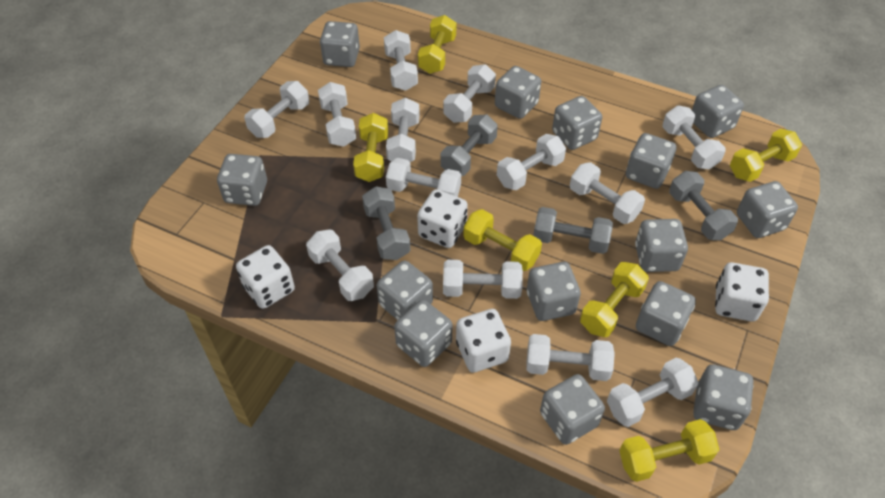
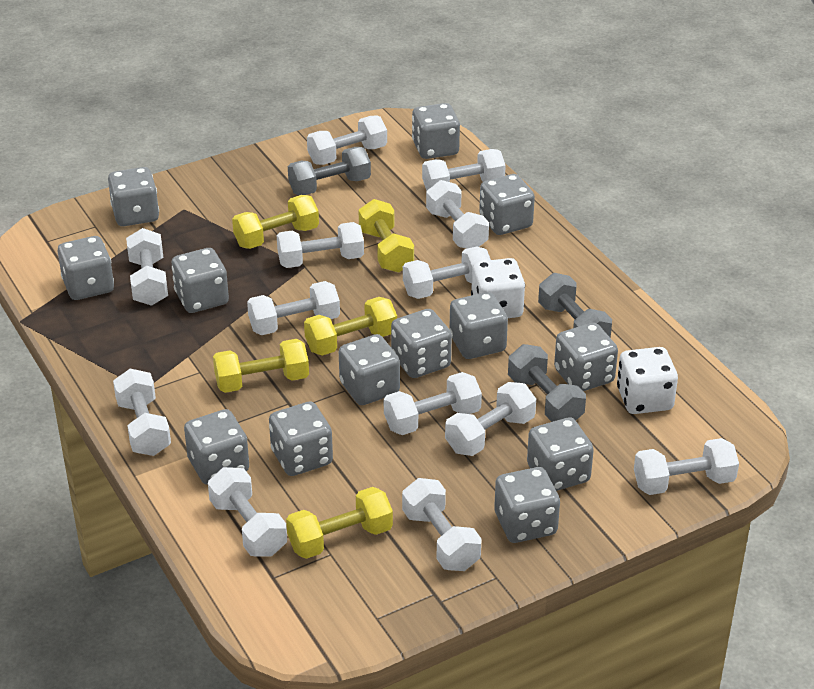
grey dice: [217,154,267,206] [320,21,360,67] [377,260,433,320] [394,300,452,367] [495,66,541,119] [527,262,581,321] [540,374,605,445] [552,96,602,150] [626,133,676,189] [635,219,688,272] [636,281,696,346] [692,85,744,138] [693,364,753,430] [737,181,798,238] = 14 -> [57,236,114,300] [108,167,159,226] [172,248,229,313] [184,409,249,485] [269,401,333,476] [339,334,400,405] [391,309,452,378] [412,103,460,159] [449,292,508,359] [479,174,535,235] [494,467,560,543] [527,418,594,491] [554,323,618,391] = 13
grey dumbbell: [362,186,410,260] [441,115,498,176] [533,207,613,254] [669,171,738,240] = 4 -> [288,147,371,195] [508,344,586,422] [538,273,612,337] = 3
white dice: [236,245,295,309] [417,189,468,248] [456,309,511,373] [715,262,769,322] = 4 -> [471,258,525,318] [617,347,678,414] = 2
yellow dumbbell: [353,113,388,182] [418,15,456,74] [463,209,542,271] [580,262,649,337] [619,419,719,482] [730,129,802,182] = 6 -> [213,339,309,393] [232,195,319,249] [286,487,393,559] [304,297,397,356] [359,199,414,273] = 5

